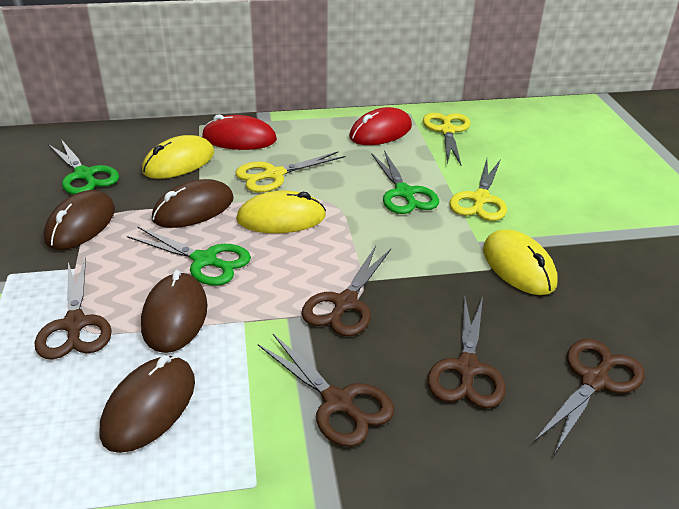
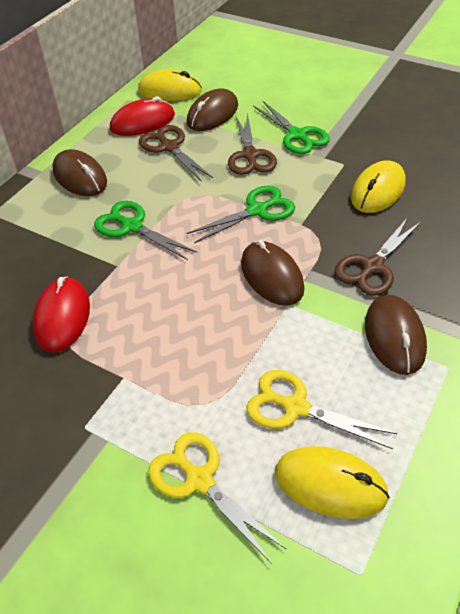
brown scissors: [35,257,112,359] [258,334,394,447] [302,246,391,336] [428,296,506,408] [534,339,645,455] = 5 -> [139,125,213,182] [228,113,277,175] [335,217,421,296] = 3
yellow scissors: [236,152,345,192] [423,113,470,165] [449,159,507,221] = 3 -> [148,432,287,564] [246,370,398,449] = 2

